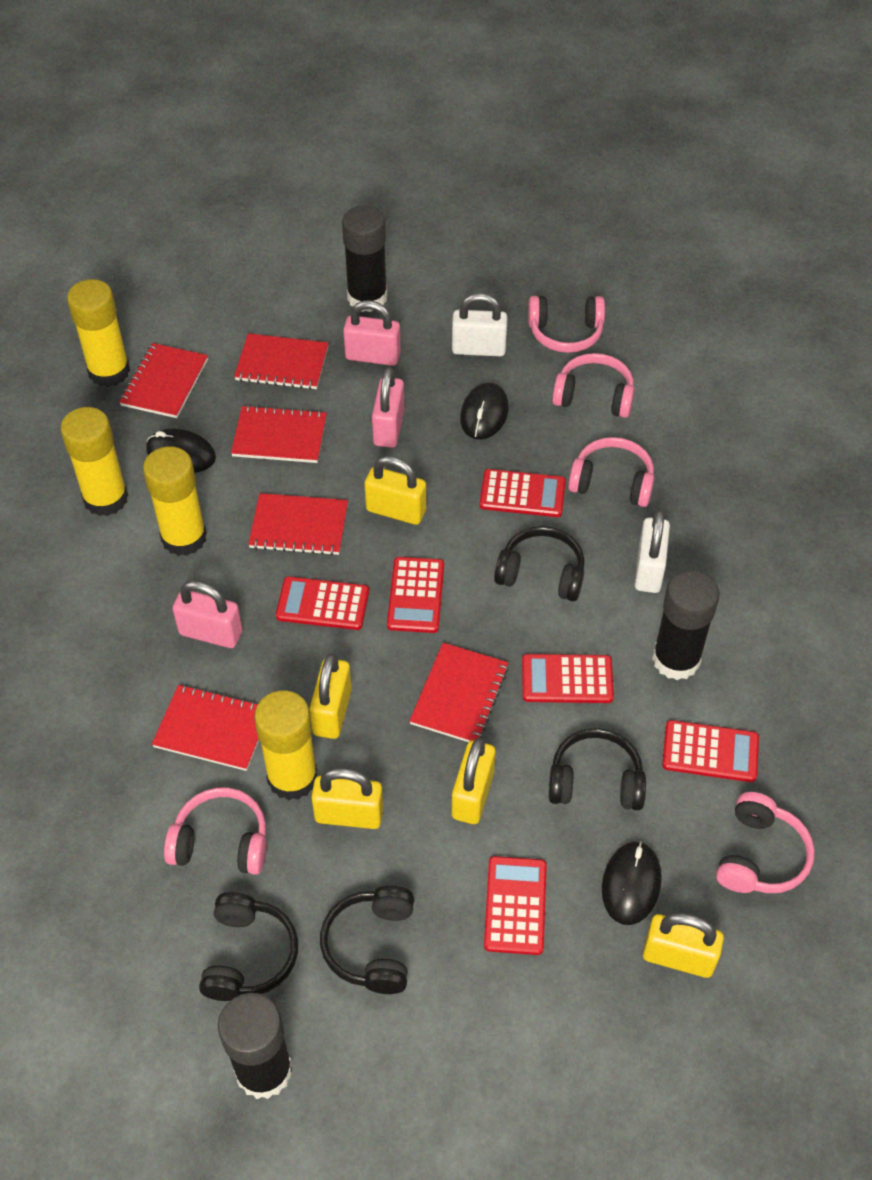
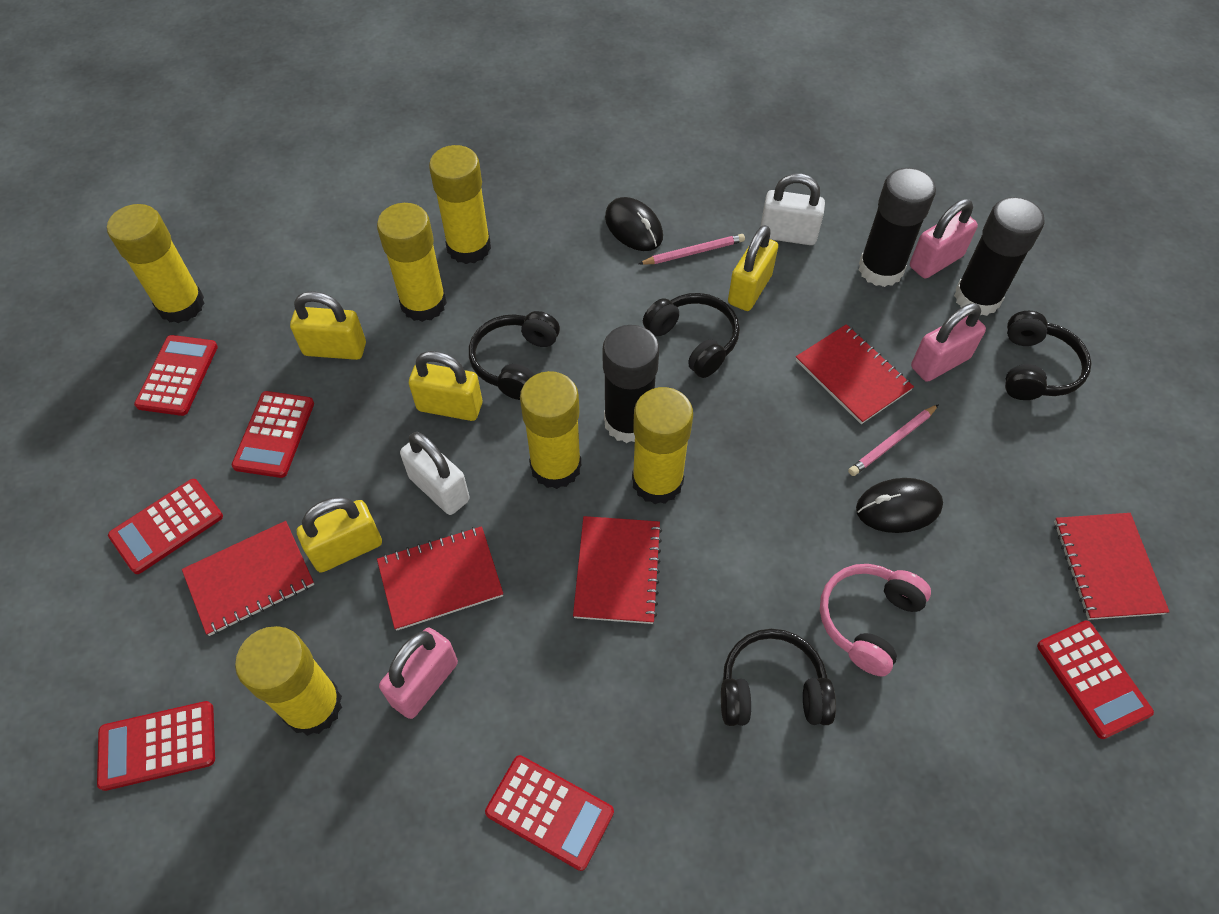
black mouse: [146,428,216,473] [460,382,509,440] [602,841,662,925] = 3 -> [605,197,663,251] [856,478,943,533] = 2
pink headphones: [164,788,267,875] [528,296,605,353] [552,353,635,418] [568,437,655,507] [716,792,815,893] = 5 -> [820,564,931,676] = 1
pink pencil: none = 0 -> [639,234,745,265] [848,404,939,476] = 2
red notebook: [119,343,208,418] [152,685,259,771] [231,405,327,463] [234,333,329,390] [248,493,348,556] [409,643,509,742] = 6 -> [182,521,314,636] [377,526,503,631] [573,516,662,624] [796,324,914,424] [1054,513,1170,620] = 5
yellow glue stick: [60,407,128,516] [67,279,130,387] [143,446,207,556] [254,690,317,800] = 4 -> [107,204,205,323] [235,626,342,736] [377,203,447,322] [429,145,491,264] [520,371,581,489] [632,387,693,504] = 6
yellow padlock: [309,654,352,739] [311,768,383,829] [365,456,426,525] [452,738,496,824] [643,913,724,978] = 5 -> [290,291,366,360] [297,497,382,572] [409,351,482,421] [728,225,778,311] = 4

